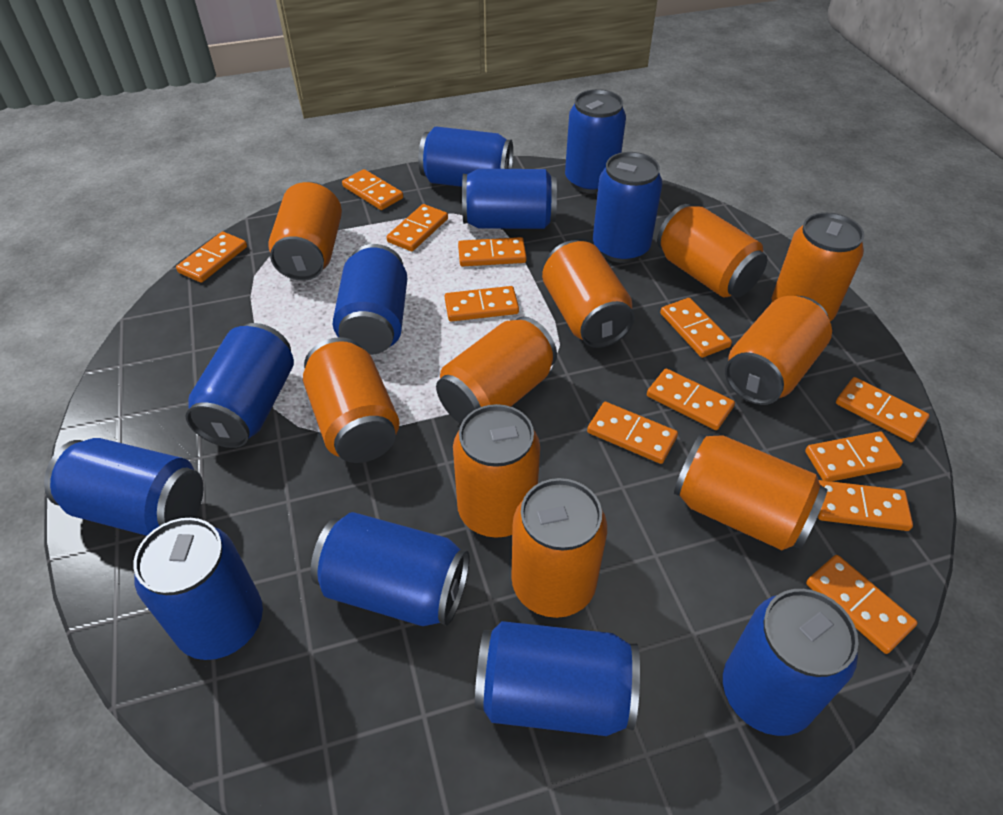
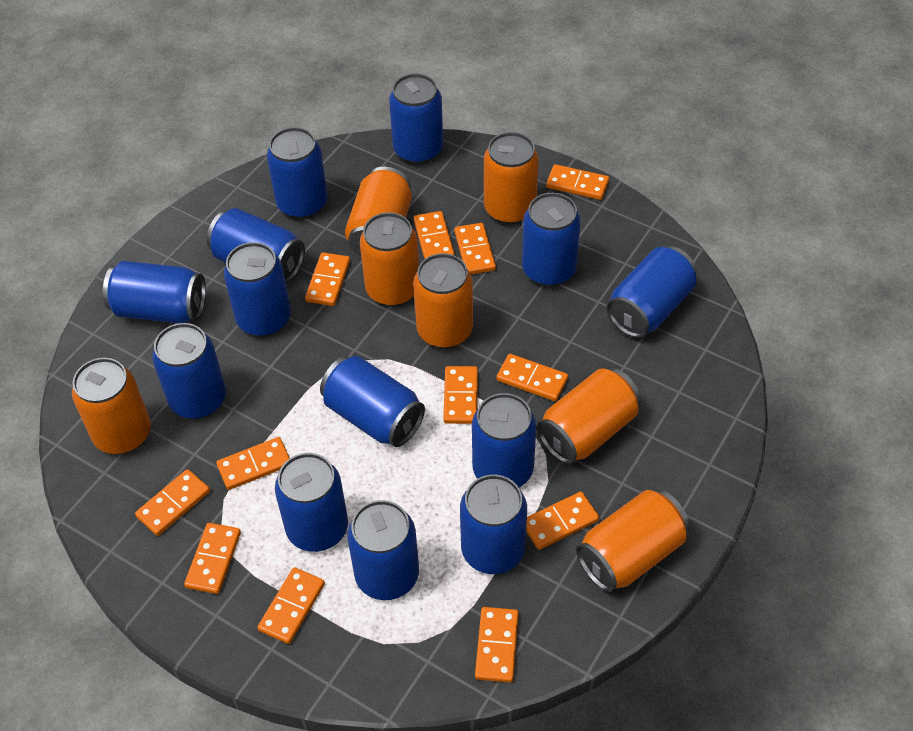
blue can: [44,438,204,536] [134,518,263,660] [185,323,294,448] [311,512,470,626] [333,244,407,355] [418,127,513,187] [462,169,557,229] [475,621,640,736] [565,89,626,193] [593,152,662,263] [723,589,859,736] = 11 -> [103,261,206,323] [152,323,226,419] [207,208,305,283] [224,242,291,337] [267,127,328,219] [275,453,348,552] [320,356,425,447] [347,500,419,600] [389,74,443,164] [460,475,527,574] [472,393,536,487] [522,193,581,287] [607,246,697,338] = 13
orange can: [268,182,342,281] [303,337,400,463] [436,316,557,424] [453,404,540,538] [511,478,607,618] [542,240,635,348] [657,204,767,298] [674,433,828,550] [725,296,832,405] [772,212,864,321] = 10 -> [72,358,151,454] [345,167,412,256] [360,212,419,307] [413,253,473,348] [484,132,539,224] [537,368,641,464] [576,490,690,592] = 7

